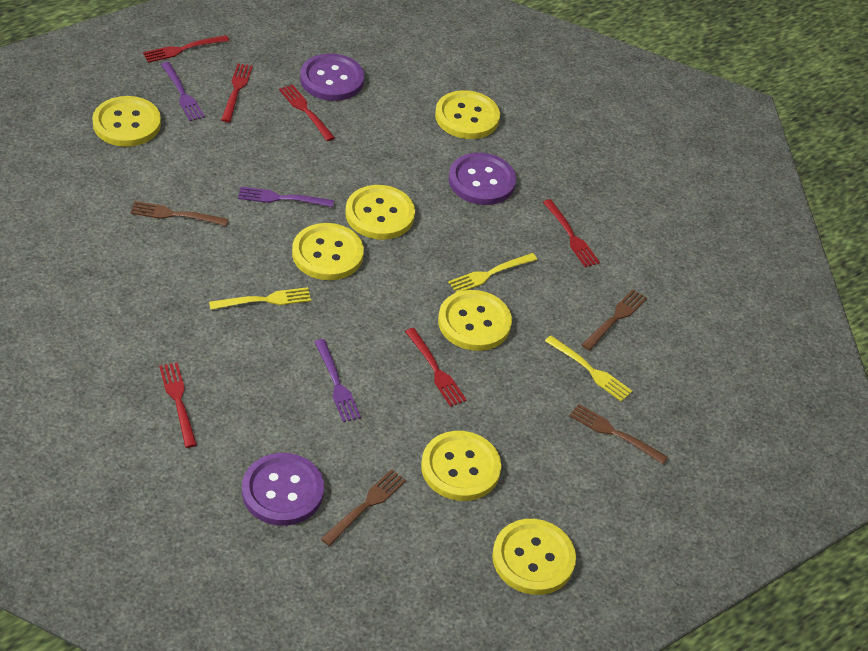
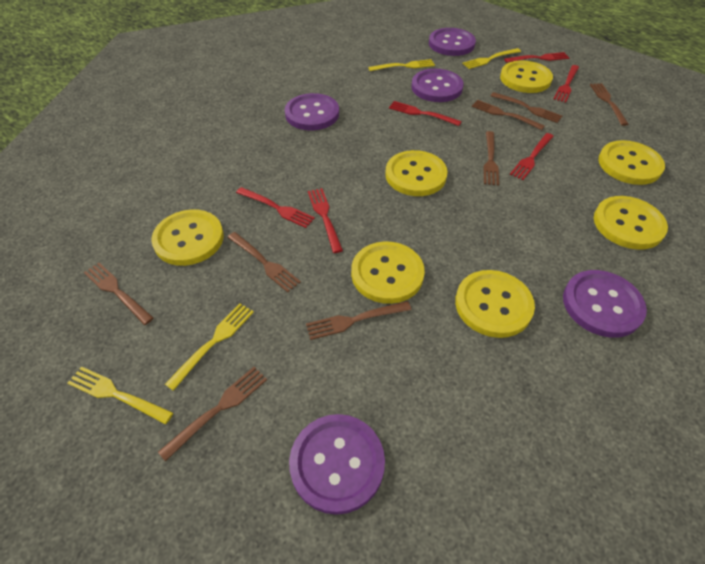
brown fork: [130,201,228,226] [321,469,406,546] [569,404,668,464] [582,289,647,351] = 4 -> [84,263,154,325] [158,367,267,462] [227,232,301,292] [306,301,411,340] [472,100,545,130] [483,131,499,186] [491,92,562,123] [590,83,629,126] = 8
purple button: [242,453,324,526] [300,53,364,101] [449,153,516,205] = 3 -> [285,93,339,130] [289,414,385,515] [411,69,464,102] [429,28,476,56] [563,270,647,338] = 5
purple fork: [161,62,205,121] [238,187,334,207] [314,339,361,422] = 3 -> none = 0
yellow fork: [209,287,311,310] [448,253,537,293] [545,336,632,402] = 3 -> [67,366,173,424] [165,303,254,391] [368,59,435,71] [462,48,521,69] = 4

